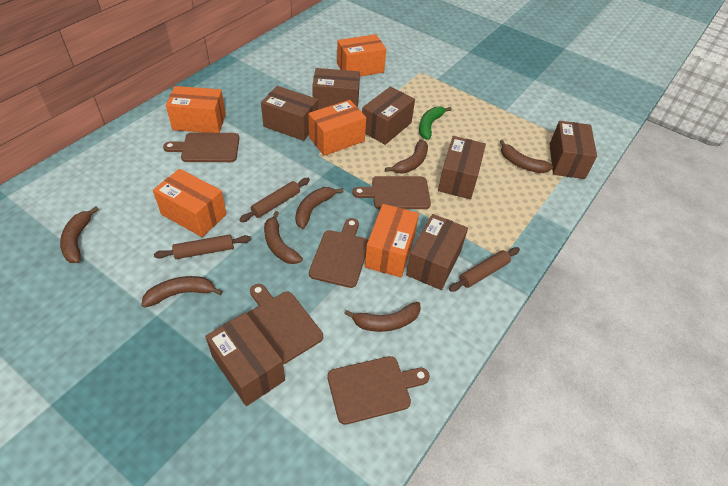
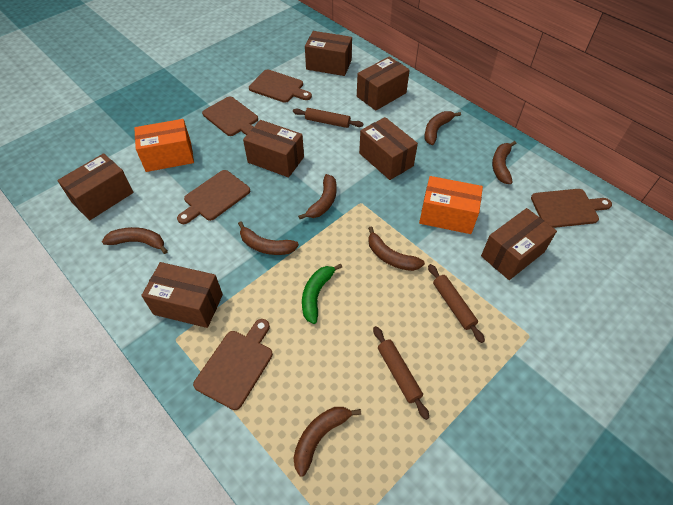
orange box: [153,169,227,237] [166,86,226,133] [308,100,366,156] [337,34,386,77] [365,204,419,277] = 5 -> [134,119,194,172] [419,176,483,234] = 2

